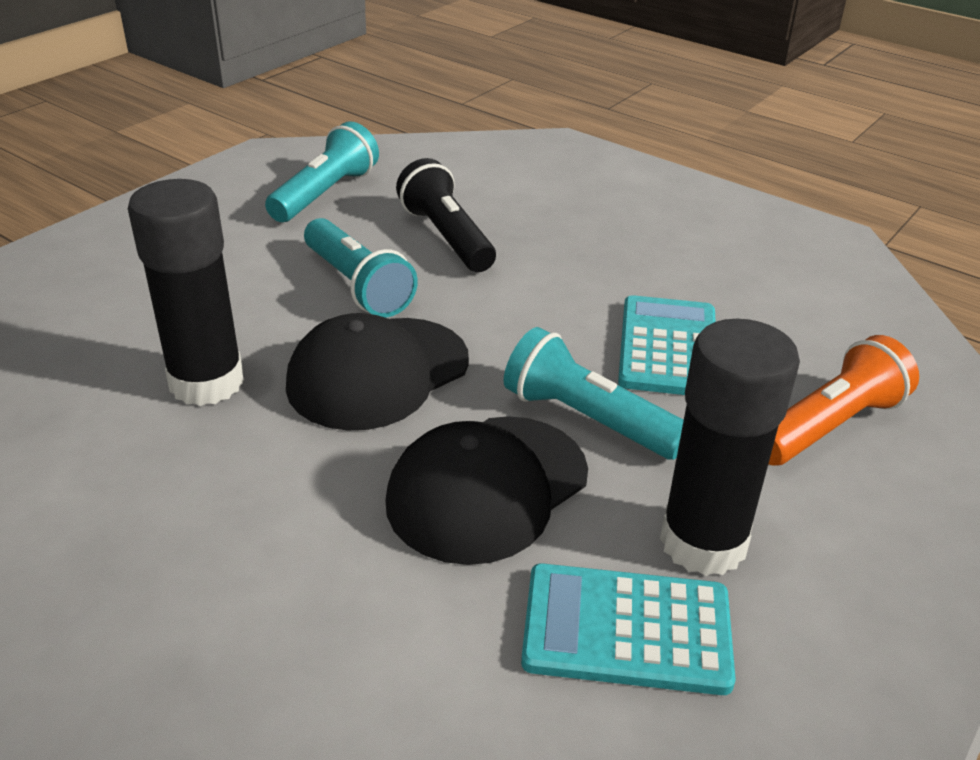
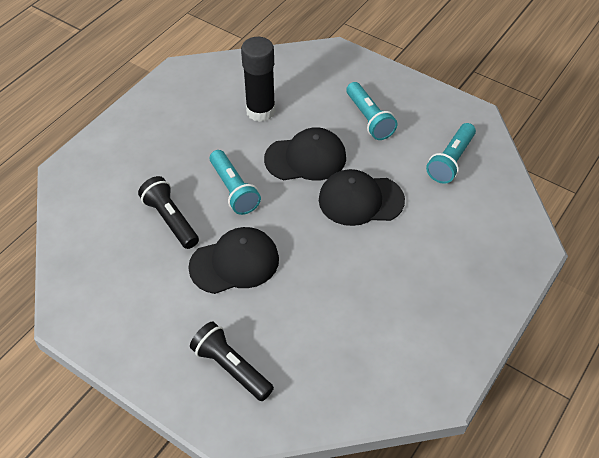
black cap: [286,313,469,431] [385,416,588,565] = 2 -> [188,227,279,294] [264,127,346,181] [319,169,405,226] = 3
black flashlight: [396,158,496,272] = 1 -> [138,176,199,249] [190,322,274,401] = 2
black glue stick: [128,179,244,406] [660,319,800,576] = 2 -> [241,37,275,122] = 1
orange flashlight: [769,335,919,466] = 1 -> none = 0
turquoise calculator: [521,563,736,695] [618,295,716,395] = 2 -> none = 0

